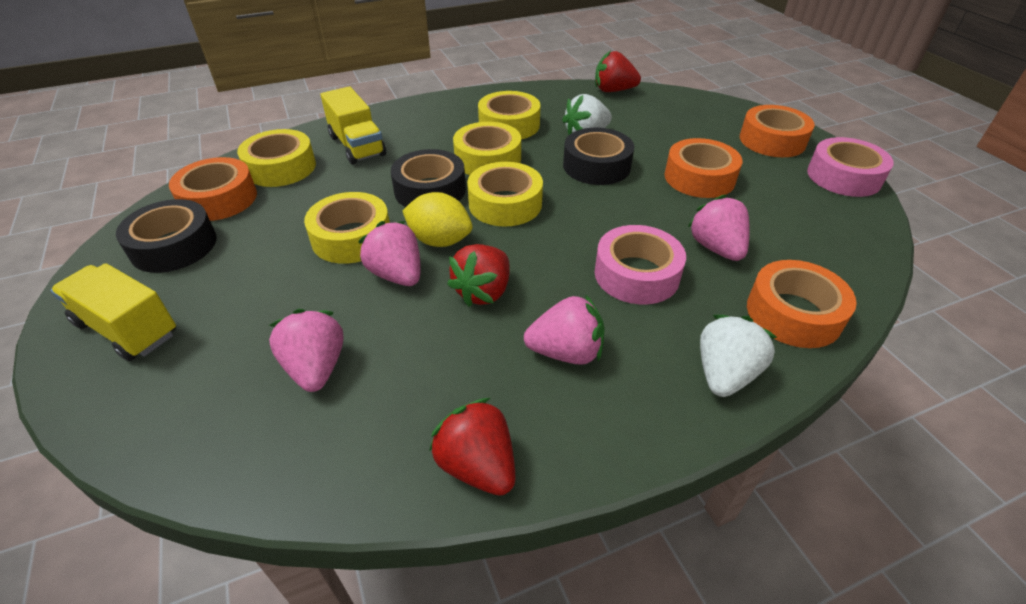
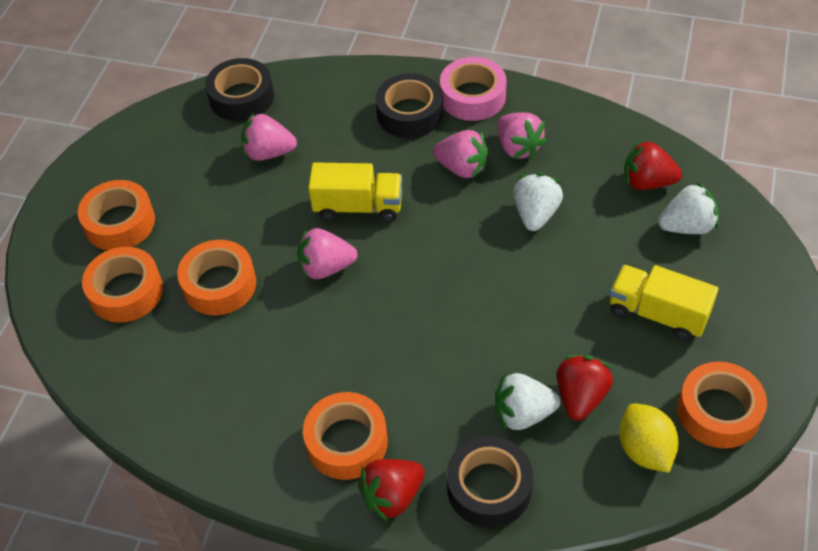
orange tape: [169,157,257,221] [664,138,742,198] [740,105,815,157] [747,260,857,348] = 4 -> [78,180,155,251] [82,247,163,323] [177,240,256,315] [303,392,388,480] [677,362,767,448] = 5
pink tape: [594,225,686,304] [807,137,894,197] = 2 -> [440,57,507,121] = 1
white strawberry: [562,94,612,135] [700,315,777,397] = 2 -> [495,373,560,431] [513,173,563,231] [658,182,719,234] = 3
yellow tape: [237,129,316,187] [304,192,390,264] [453,122,521,175] [467,162,543,226] [478,91,541,139] = 5 -> none = 0

